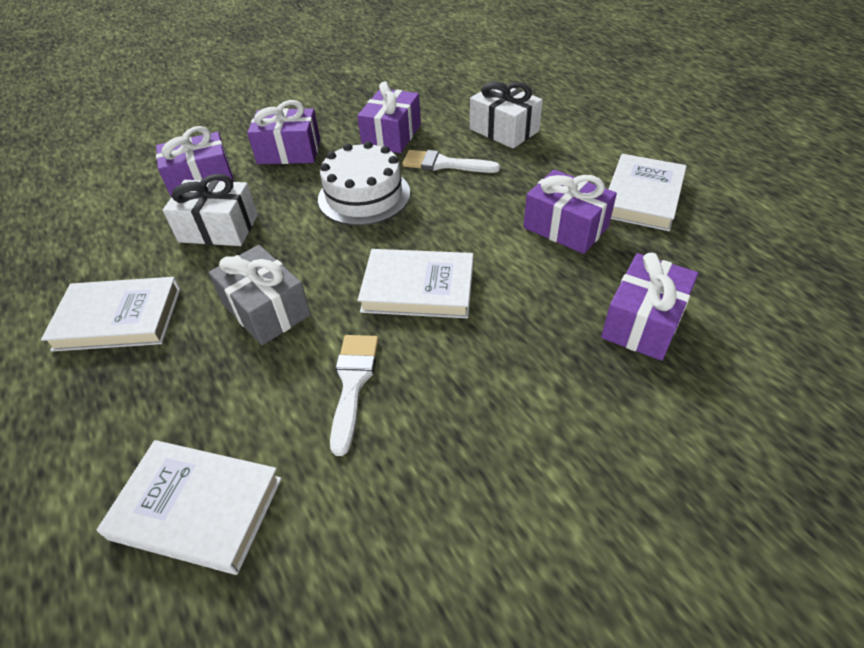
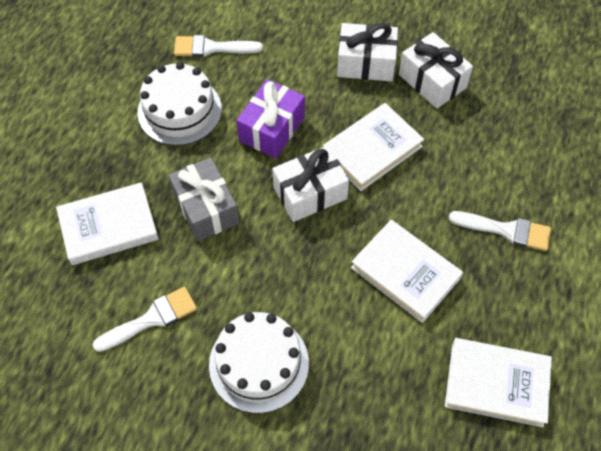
purple gift: [156,126,234,196] [247,100,321,164] [357,81,421,153] [523,169,617,254] [601,253,698,361] = 5 -> [237,79,305,158] = 1
white brush: [330,335,379,456] [402,150,500,173] = 2 -> [92,287,197,352] [174,35,263,57] [448,211,551,251] = 3
white cake: [318,141,411,226] = 1 -> [137,62,222,146] [209,312,309,413] = 2
white gift: [163,174,258,246] [470,81,543,149] = 2 -> [272,145,349,222] [337,23,398,81] [399,32,473,109] = 3

